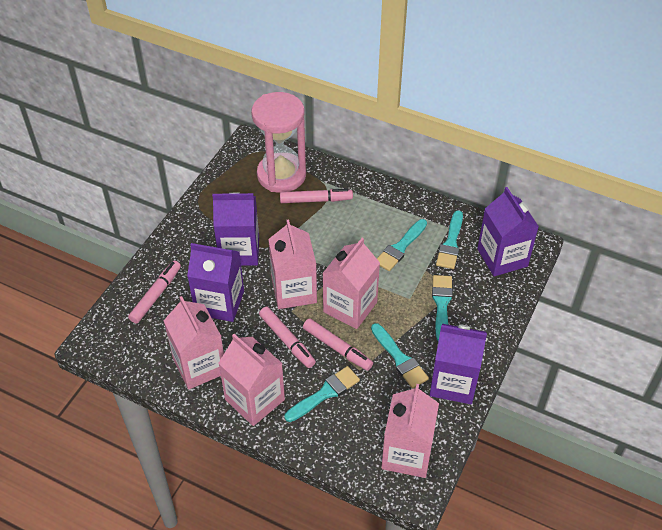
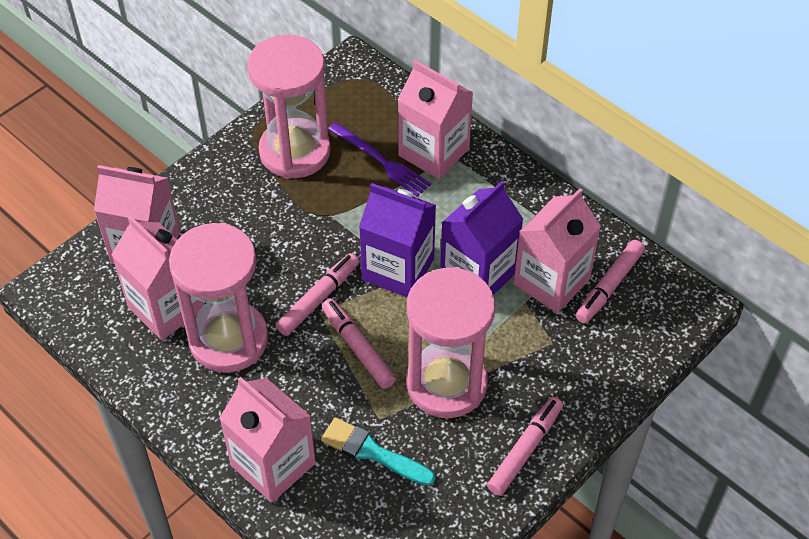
pink hourglass: [251,92,306,193] = 1 -> [169,222,268,373] [247,35,331,179] [406,267,495,418] = 3
purple carton: [187,243,244,322] [212,193,259,266] [430,324,487,404] [477,187,539,276] = 4 -> [359,183,436,297] [440,181,523,295] = 2
purple fork: none = 0 -> [328,122,431,197] = 1
turquoise brush: [285,366,360,422] [371,323,429,388] [377,219,427,271] [432,275,453,342] [436,210,463,269] = 5 -> [321,417,435,486] = 1

